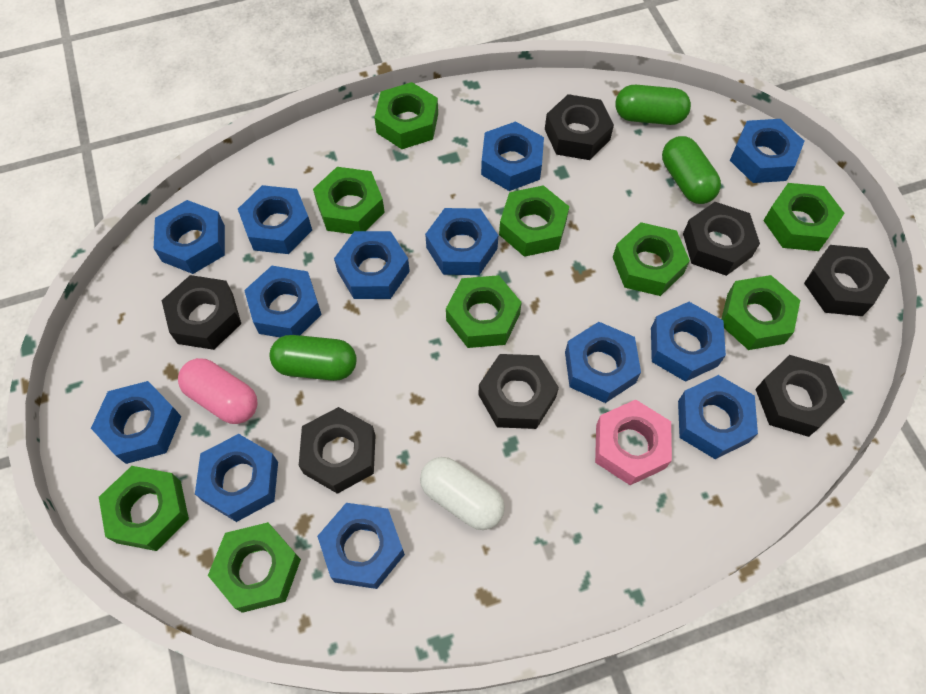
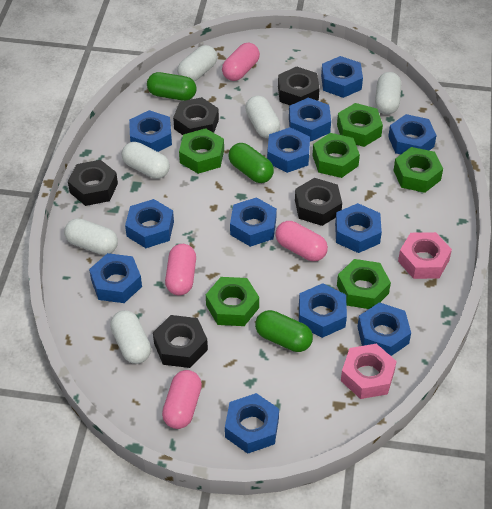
black nut: [162,275,241,350] [299,407,376,494] [478,354,559,429] [545,94,614,160] [683,202,760,276] [755,355,845,437] [804,245,890,316] = 7 -> [68,160,118,206] [153,315,208,368] [173,97,219,135] [278,66,320,105] [295,178,342,226] = 5
blue nut: [91,381,182,464] [154,200,225,274] [195,434,278,522] [238,185,312,254] [244,266,322,337] [317,503,405,589] [334,231,410,299] [425,208,498,275] [481,121,544,191] [565,322,641,403] [651,302,726,382] [678,375,758,459] [730,119,804,183] = 13 -> [89,253,142,303] [125,199,174,248] [129,110,172,152] [225,393,279,454] [230,197,277,247] [267,127,310,173] [289,97,331,141] [299,283,347,338] [321,56,363,98] [335,203,382,253] [357,302,411,356] [388,114,437,154] = 12
green nut: [99,466,189,551] [208,522,301,613] [313,167,385,234] [374,82,438,149] [446,275,522,348] [499,185,569,257] [613,222,690,296] [721,275,800,350] [763,183,844,251] = 9 -> [179,128,224,174] [206,277,259,326] [312,133,360,178] [337,103,383,147] [337,259,391,309] [393,147,443,193] = 6
pink capsule: [178,358,258,424] = 1 -> [162,370,202,429] [165,244,196,296] [222,43,260,81] [275,221,328,261] = 4
pink nut: [595,400,672,485] = 1 -> [341,344,397,399] [398,232,452,279] = 2
white capsule: [420,457,505,530] = 1 -> [64,218,118,255] [110,310,151,364] [122,142,170,179] [177,45,217,82] [245,96,280,138] [375,72,401,114] = 6

